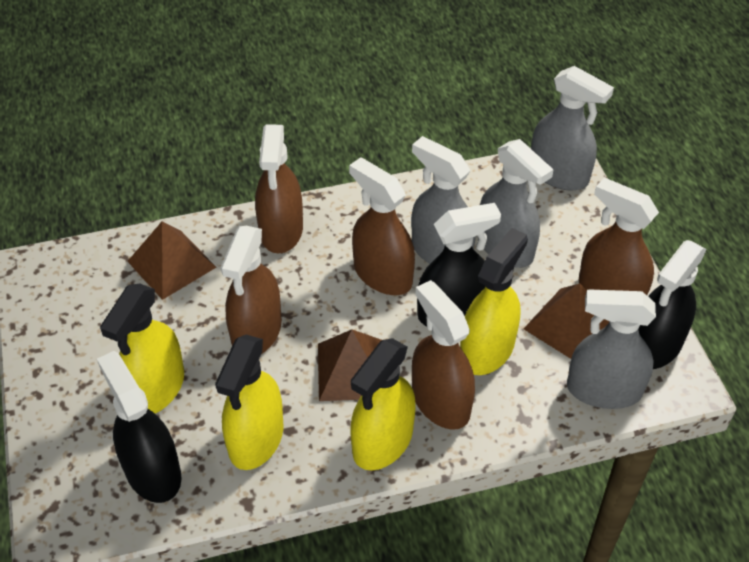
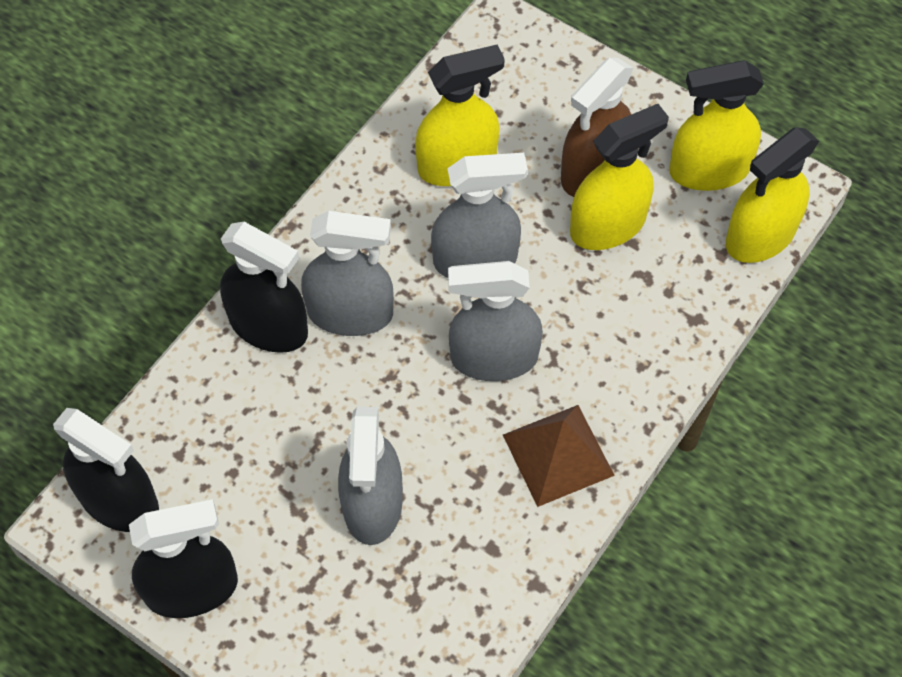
brown pyramid: [127,221,216,300] [318,329,382,401] [523,283,609,359] = 3 -> [503,405,615,507] = 1
brown spray bottle: [221,226,282,353] [255,124,303,253] [349,157,415,295] [412,280,475,430] [579,177,659,295] = 5 -> [561,58,633,197] = 1

